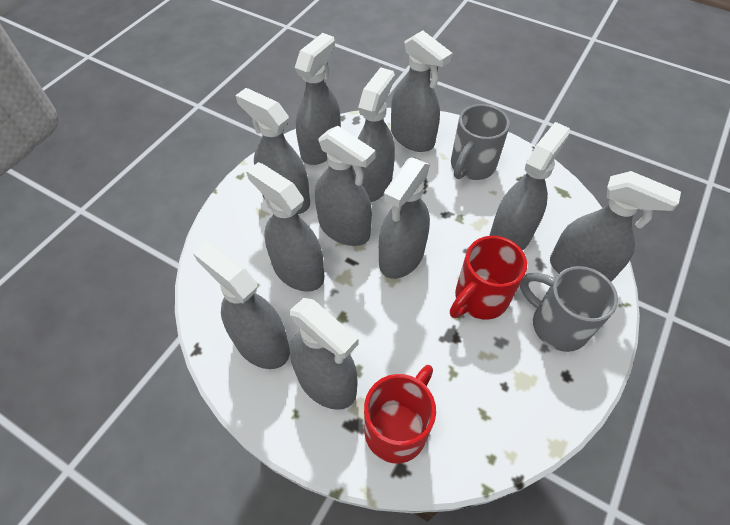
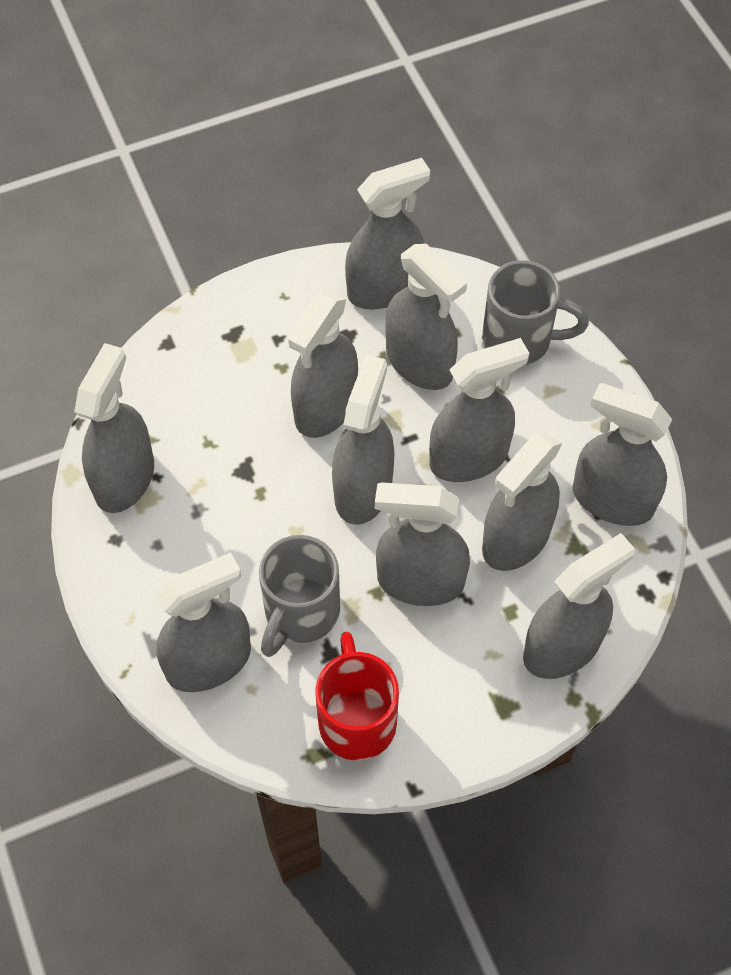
red mug: [364,365,436,464] [450,236,527,320] = 2 -> [315,631,399,761] = 1

